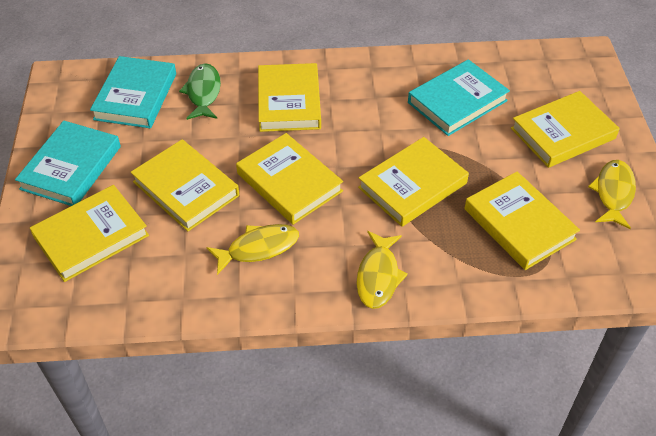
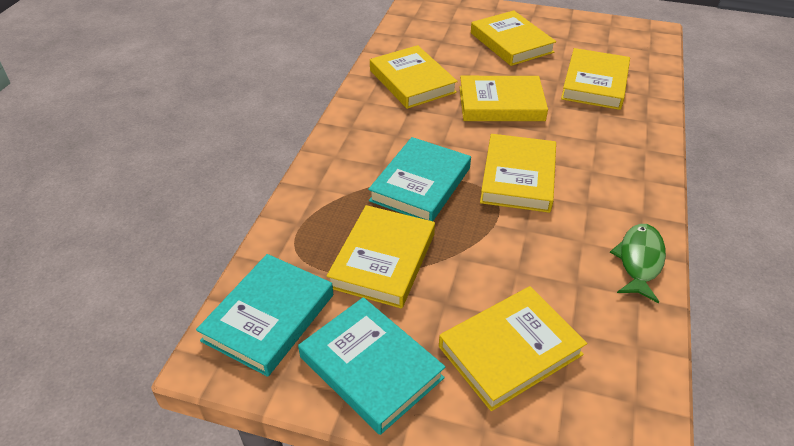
yellow fish: [206,224,299,275] [356,231,408,309] [588,160,636,229] = 3 -> none = 0

